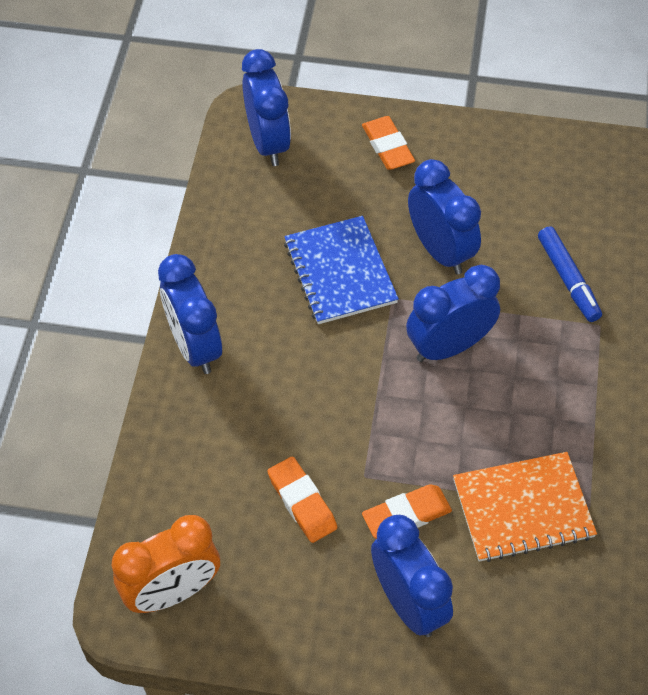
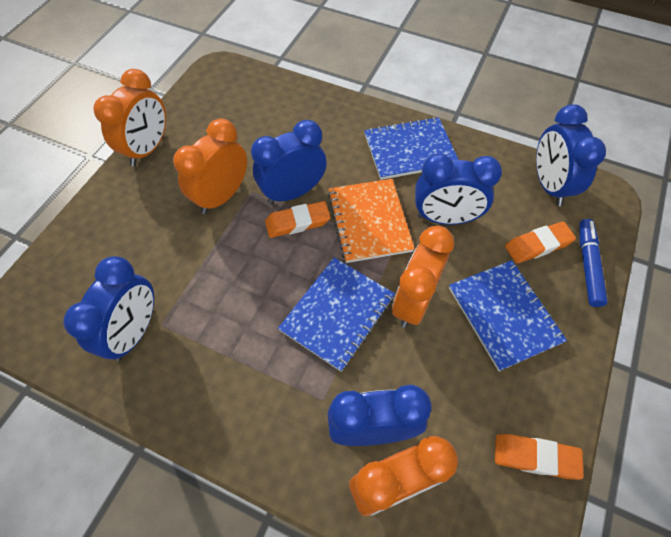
blue notebook: [284,216,399,324] = 1 -> [278,258,395,372] [364,117,458,180] [449,260,567,371] = 3
orange clock: [112,515,220,613] = 1 -> [93,69,166,166] [173,119,247,214] [349,436,458,516] [392,226,454,328] = 4

